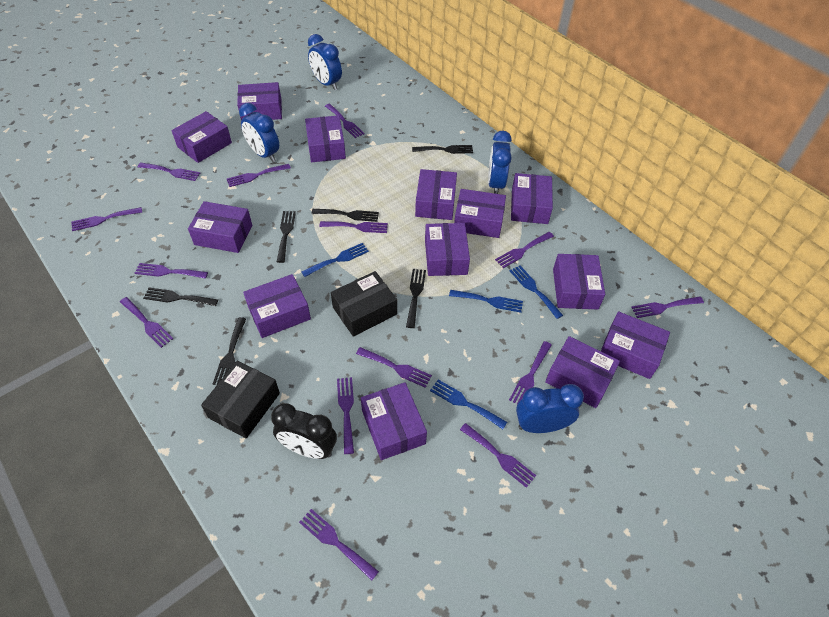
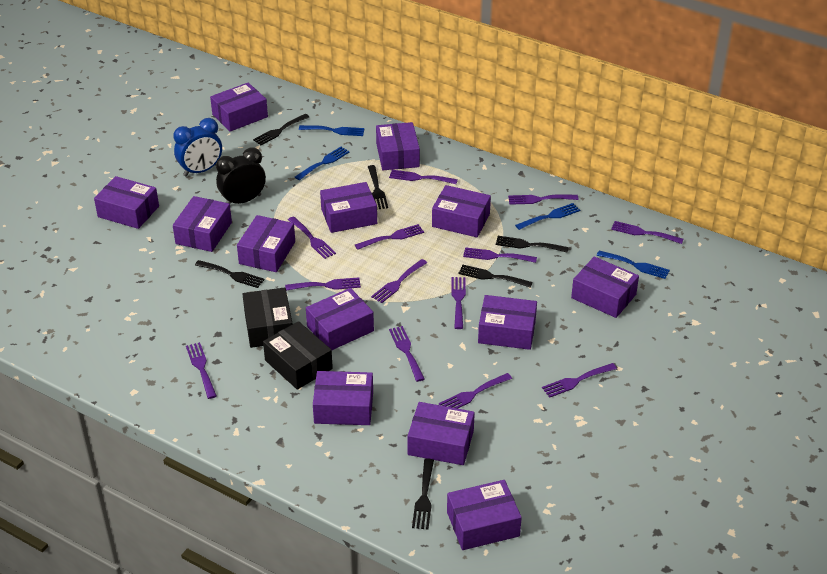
blue clock: [239,103,279,162] [308,34,342,90] [488,131,512,194] [516,384,584,433] = 4 -> [173,118,222,177] = 1
purple fork: [71,207,143,231] [120,297,173,348] [135,263,208,279] [137,162,200,181] [227,164,291,187] [299,509,379,581] [319,221,388,233] [325,104,364,138] [337,377,354,454] [356,347,432,388] [460,423,536,488] [495,232,554,268] [509,341,552,404] [631,297,704,318] = 14 -> [186,342,217,399] [285,277,361,291] [288,216,336,259] [355,224,424,250] [371,259,427,303] [389,170,458,184] [389,326,425,382] [439,373,512,409] [451,277,466,329] [463,247,537,263] [508,194,578,205] [542,363,617,398] [611,221,684,244] = 13

